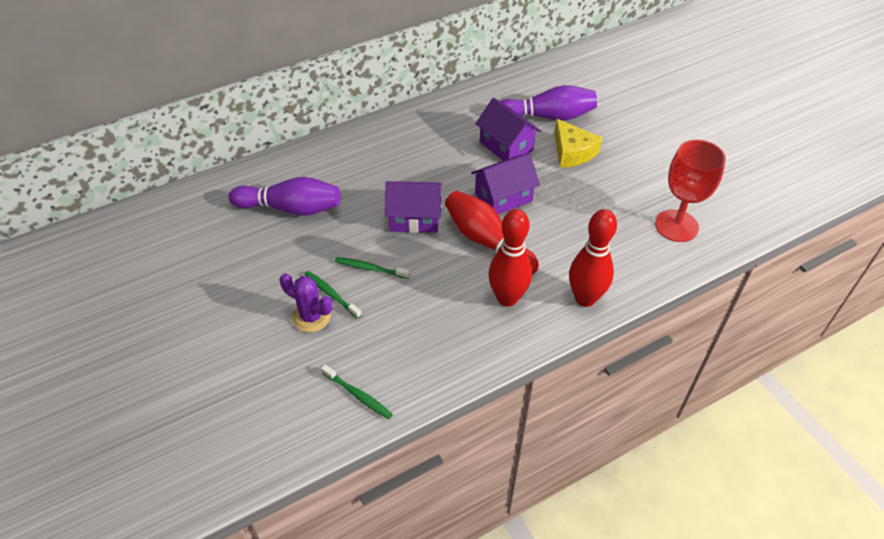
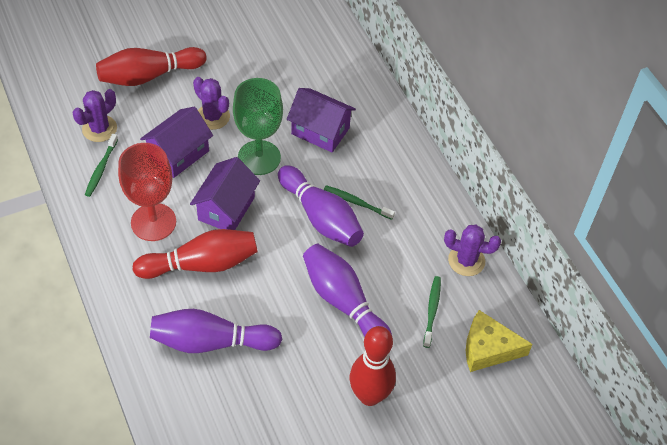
green goblet: none = 0 -> [233,78,283,175] = 1
purple bowling pin: [229,177,340,216] [500,85,597,120] = 2 -> [150,309,282,353] [278,165,364,247] [303,244,392,337] = 3
purple cactus: [280,273,332,332] = 1 -> [72,89,117,142] [193,77,230,130] [444,225,501,276] = 3

